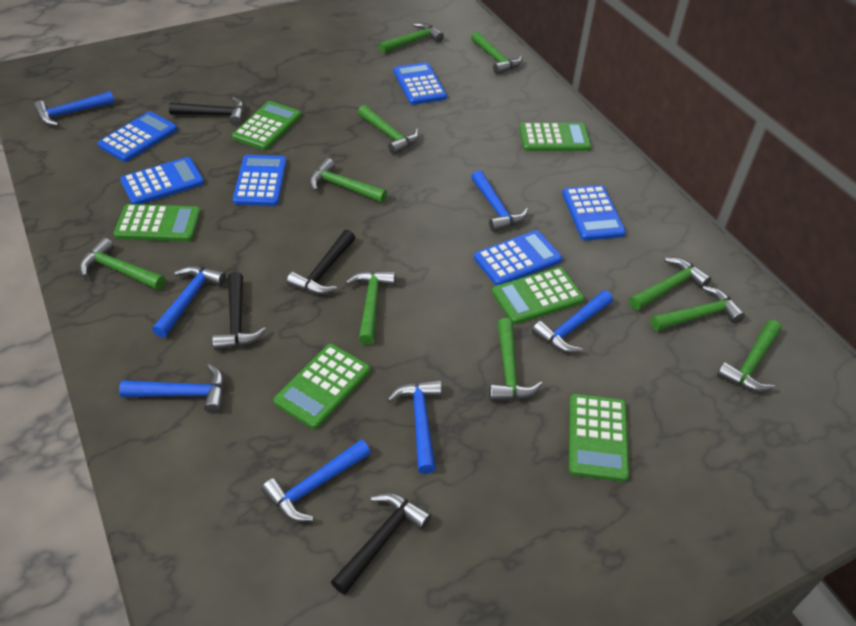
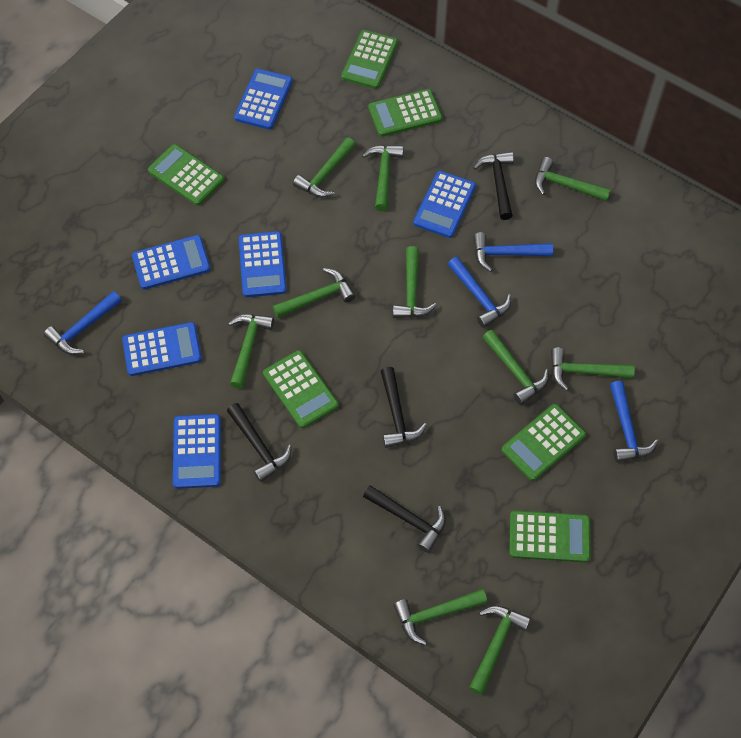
blue hammer: [33,91,115,126] [119,364,225,414] [152,265,226,338] [261,440,371,522] [387,380,442,474] [471,170,528,232] [532,290,613,353] = 7 -> [44,291,122,355] [448,257,511,328] [473,233,553,272] [610,381,659,462] = 4

